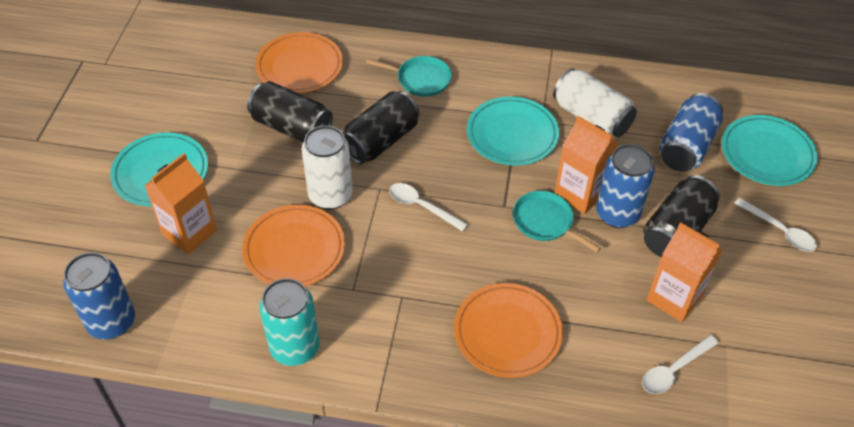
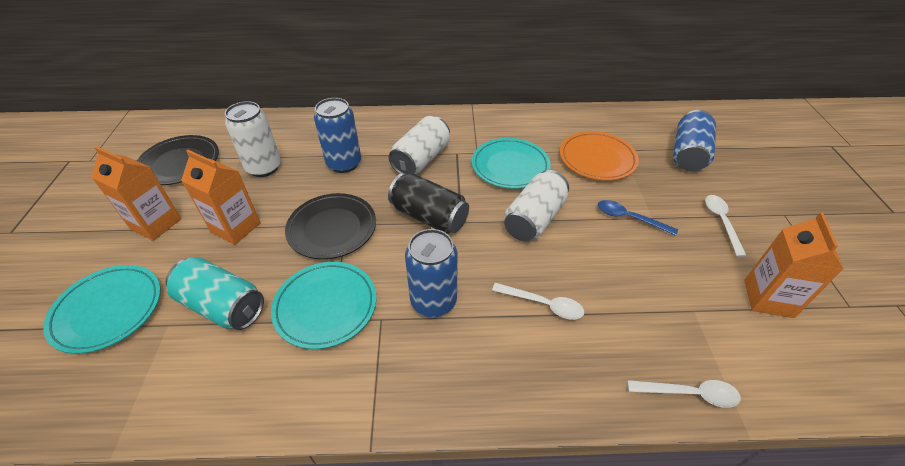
black can: [247,81,333,143] [342,91,419,164] [643,175,720,257] = 3 -> [388,173,469,234] = 1
black plate: none = 0 -> [137,135,219,185] [285,193,376,259] = 2
blue spoon: none = 0 -> [598,200,678,236] = 1
orange plate: [242,205,345,286] [255,32,343,93] [454,283,563,378] = 3 -> [560,131,639,181] = 1
turquoise pan: [366,56,452,97] [513,191,601,252] = 2 -> none = 0
white can: [302,125,353,210] [553,68,637,137] = 2 -> [225,101,281,177] [389,116,450,174] [504,170,569,242] = 3

